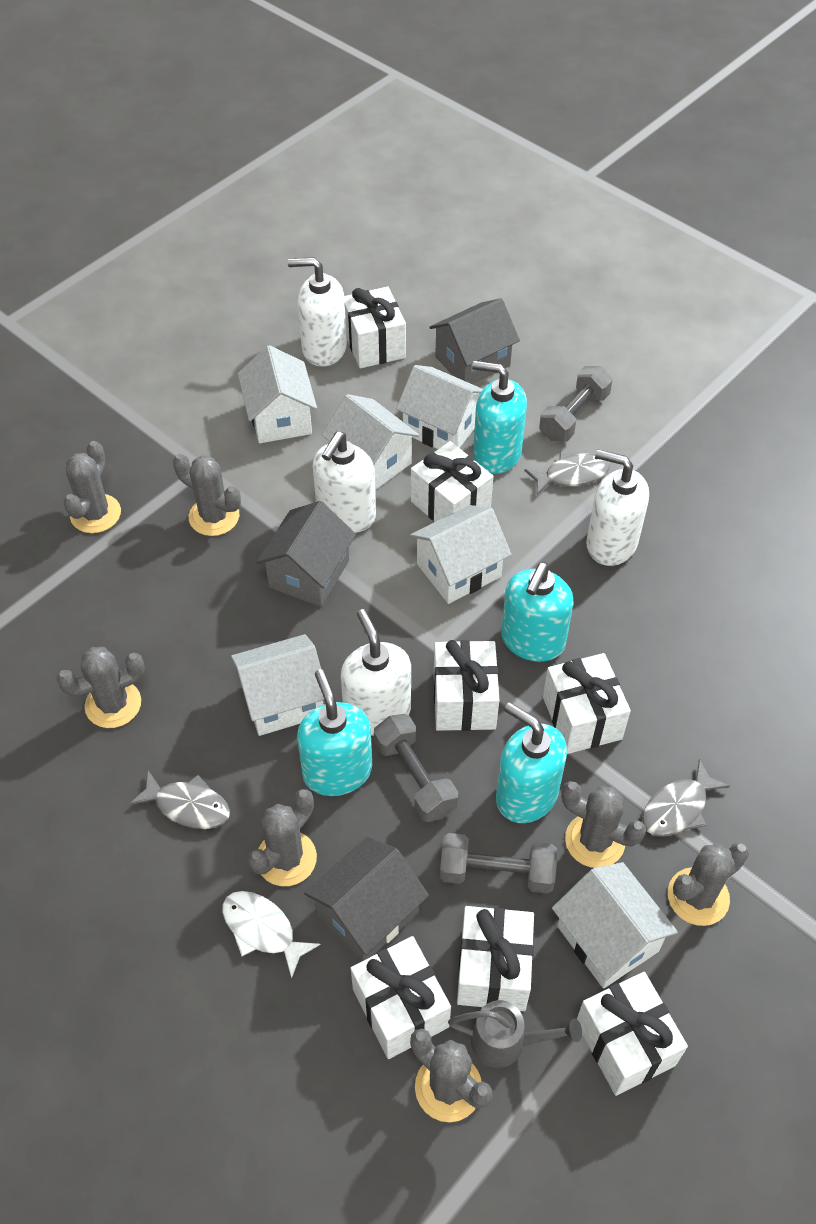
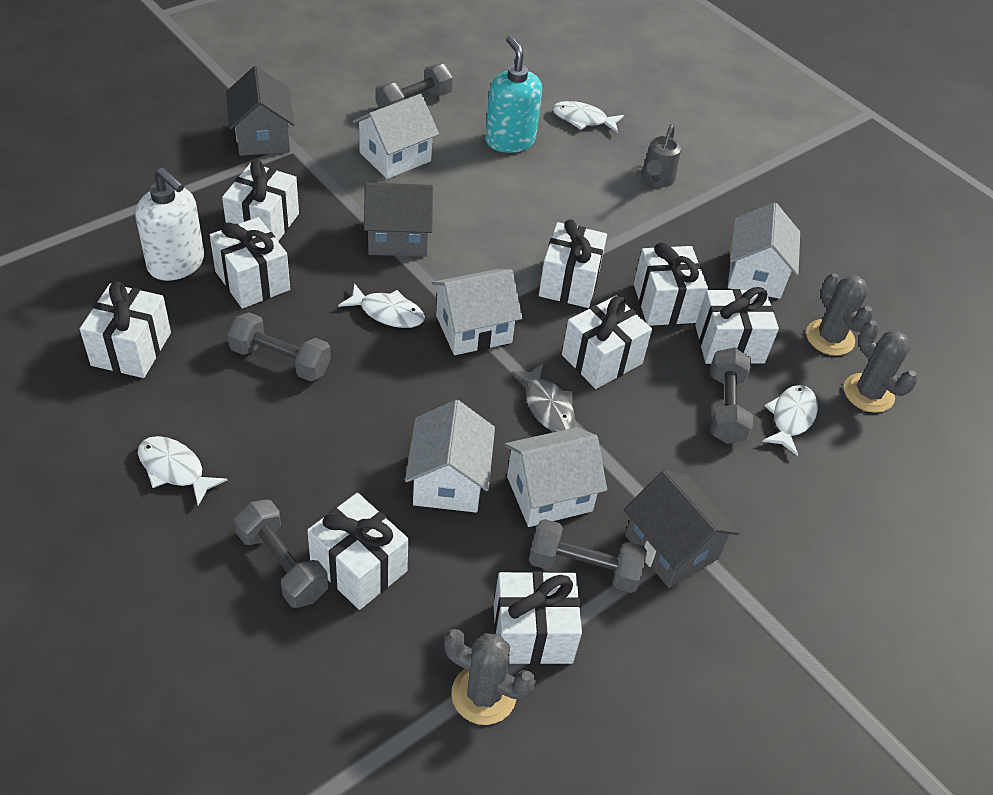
grey cactus: [56,647,145,728] [64,441,121,533] [173,454,241,536] [248,789,317,886] [410,1029,493,1122] [561,781,646,868] [668,842,749,926] = 7 -> [444,629,536,725] [806,273,874,356] [844,320,918,413] = 3
grey dumbbell: [374,714,458,822] [440,833,557,894] [539,366,613,442] = 3 -> [227,312,331,381] [234,500,328,608] [376,64,453,109] [529,519,647,593] [710,347,753,444] = 5
grey fish: [129,770,230,829] [525,452,610,495] [642,759,730,837] = 3 -> [511,363,575,432] = 1
turquoise soap dispenser: [297,669,372,796] [472,361,527,474] [496,702,567,823] [501,562,574,662] = 4 -> [485,36,542,153] = 1
white fish: [222,891,321,978] = 1 -> [138,436,228,506] [338,283,425,328] [553,101,624,133] [762,385,818,456] = 4
white gift: [344,287,406,368] [351,936,451,1059] [411,441,493,522] [434,640,499,731] [457,906,534,1011] [543,653,631,754] [577,972,688,1096] = 7 -> [80,281,171,378] [210,217,290,308] [222,160,299,241] [307,493,409,610] [494,571,582,665] [539,219,607,308] [562,296,652,389] [634,242,708,326] [695,287,779,364] = 9
white house: [231,634,324,736] [238,345,317,443] [322,394,419,490] [396,365,483,449] [410,505,512,604] [552,862,678,989] = 6 -> [353,94,439,179] [405,400,495,512] [432,269,522,355] [504,427,607,527] [728,202,800,299] = 5
white soap dispenser: [288,257,347,367] [313,432,376,533] [341,609,411,736] [586,450,649,566] = 4 -> [136,168,204,281] = 1

